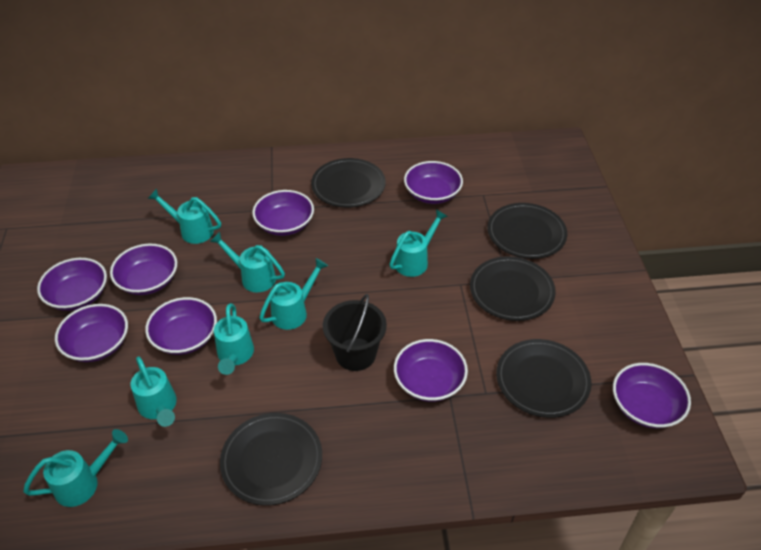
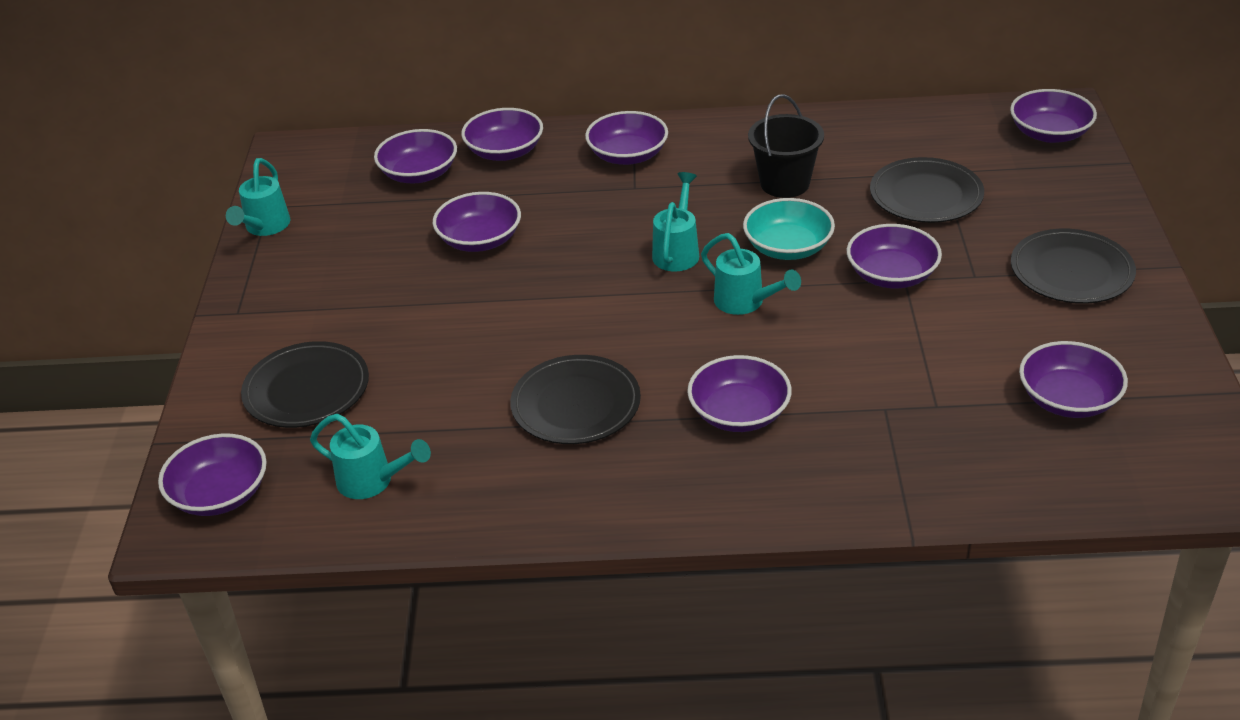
black plate: [220,413,322,506] [311,158,386,208] [470,256,556,321] [487,203,567,259] [496,339,591,418] = 5 -> [241,341,369,428] [510,355,641,444] [870,157,984,223] [1011,229,1136,304] = 4
purple bowl: [37,258,107,311] [55,304,128,362] [110,244,177,295] [145,297,217,355] [252,190,314,236] [394,339,468,402] [404,161,463,204] [613,363,691,428] = 8 -> [158,433,267,516] [374,129,457,183] [433,192,521,252] [461,108,543,161] [585,111,668,165] [687,355,792,432] [847,224,942,288] [1010,89,1097,143] [1019,341,1128,418] = 9
turquoise bowl: none = 0 -> [743,198,835,260] = 1
turquoise watering can: [23,429,128,507] [131,356,177,427] [148,189,221,244] [210,232,285,292] [214,303,254,375] [259,258,328,330] [389,209,448,277] = 7 -> [226,158,290,236] [310,414,431,499] [652,172,699,272] [701,233,801,315] = 4

